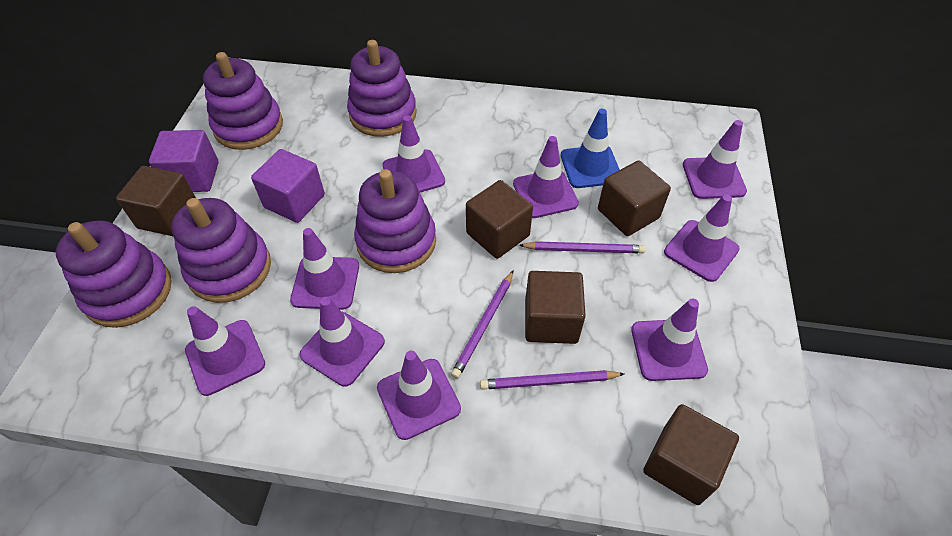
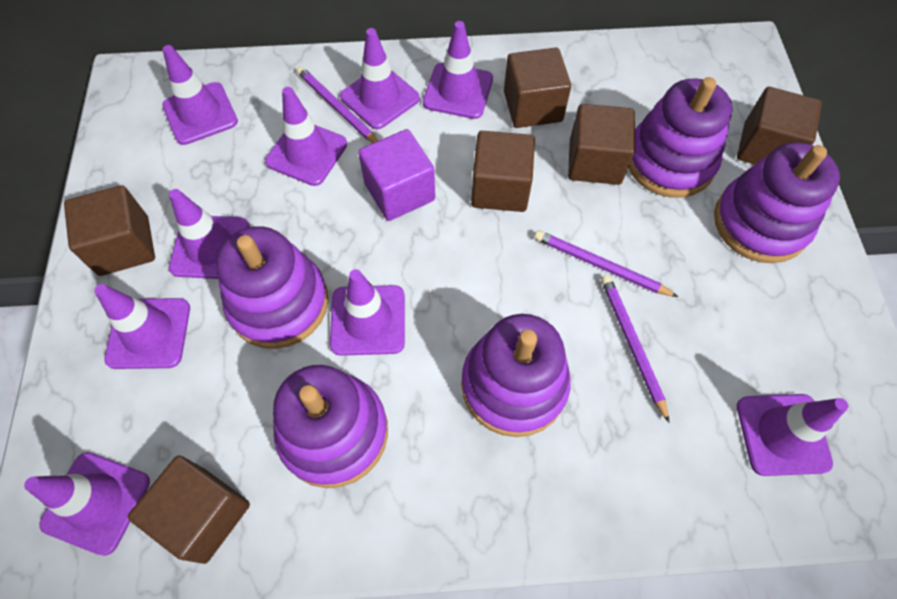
blue traffic cone: [561,109,620,188] = 1 -> none = 0
brown cube: [116,166,196,236] [466,180,533,259] [525,271,586,344] [598,160,671,236] [643,404,739,505] = 5 -> [64,185,155,276] [128,455,250,564] [471,131,535,212] [504,48,571,128] [568,104,635,185] [737,87,822,165] = 6
purple cube: [149,130,219,192] [251,149,325,223] = 2 -> [358,129,435,221] = 1

